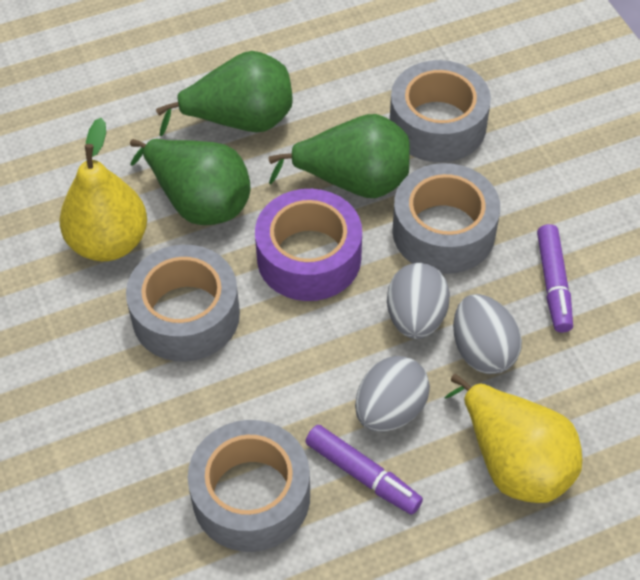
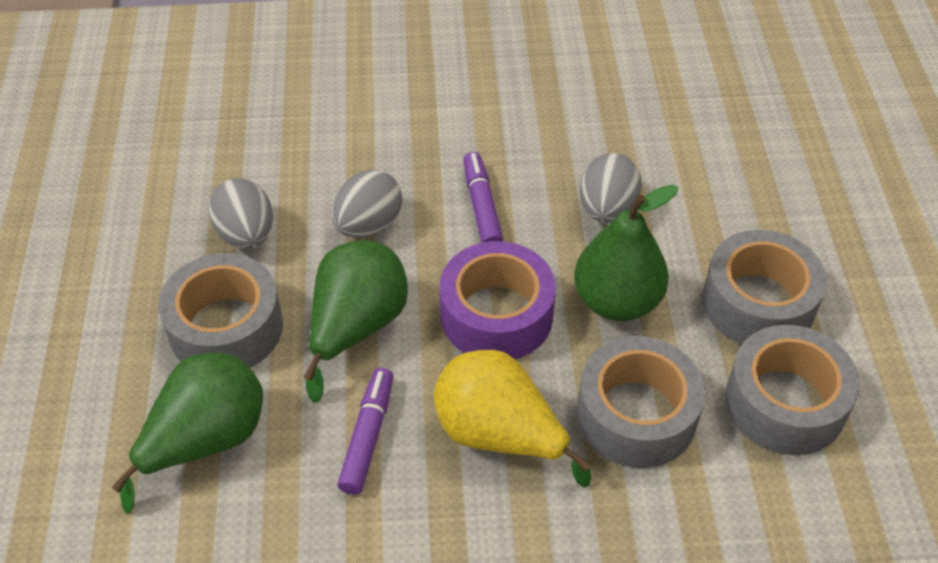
yellow pear: [59,118,147,261] [444,374,582,503] = 2 -> [433,350,591,488] = 1

